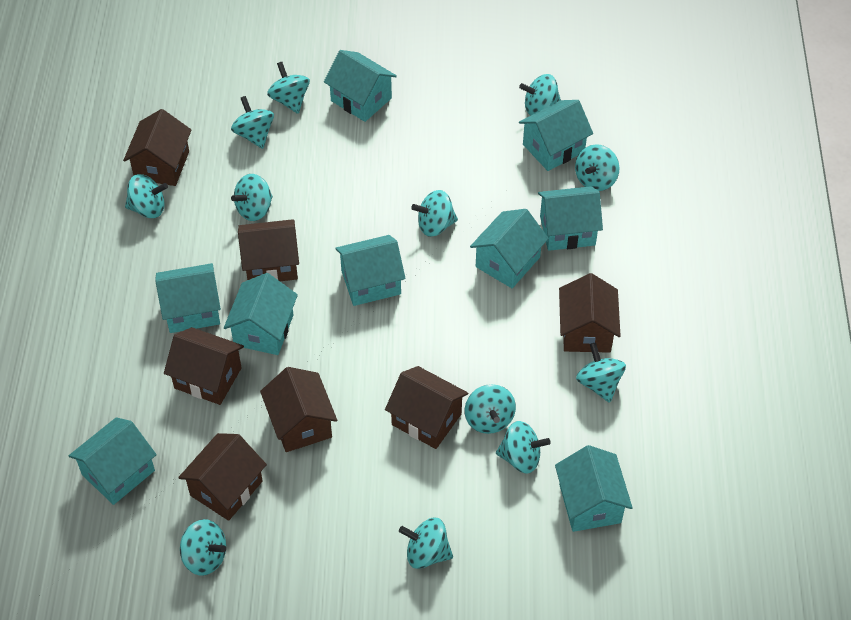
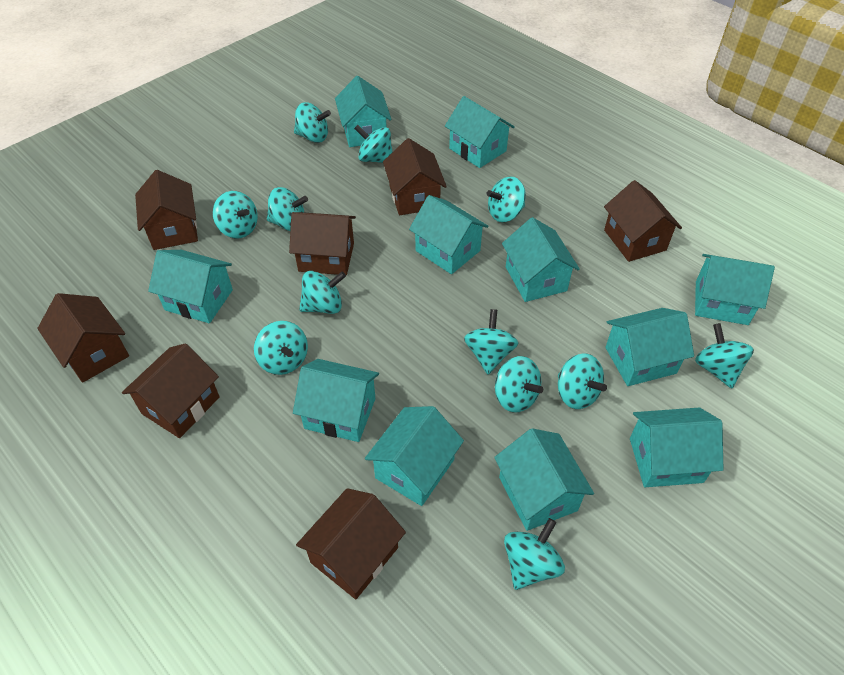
turquoise house: [69,417,157,505] [155,263,221,333] [224,273,298,355] [324,50,397,122] [335,235,406,306] [470,209,549,288] [519,100,593,171] [538,186,603,251] [555,445,633,532] = 9 -> [148,250,233,323] [293,359,379,442] [335,76,391,147] [365,406,464,506] [409,195,489,274] [445,96,515,168] [494,428,594,531] [502,217,580,302] [605,308,694,386] [630,407,724,487] [695,254,775,325] = 11

